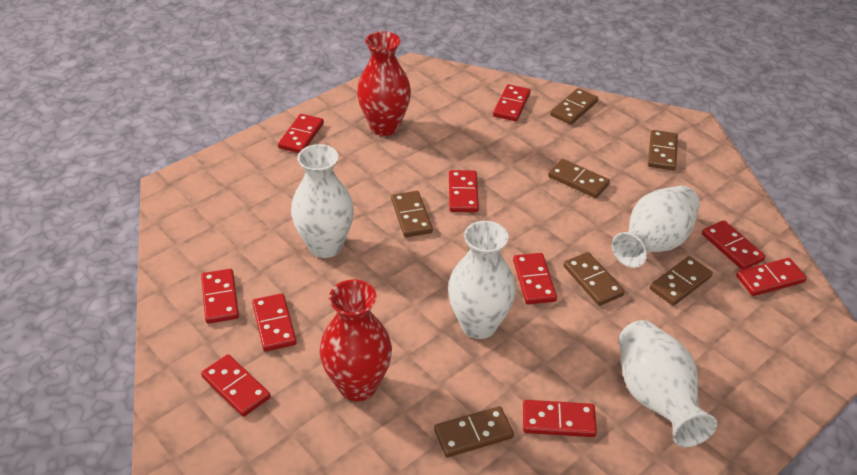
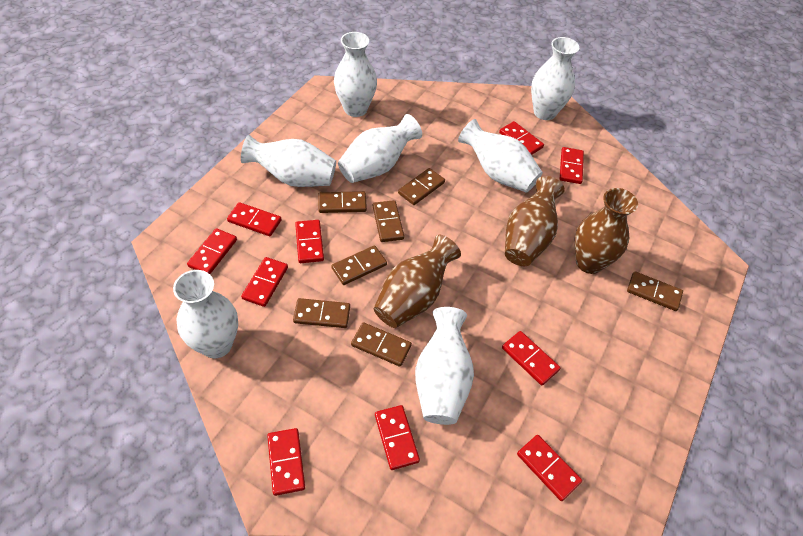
brown vase: none = 0 -> [374,234,461,328] [505,176,565,266] [575,188,638,274] = 3
red vase: [320,279,392,401] [357,31,411,136] = 2 -> none = 0
white vase: [291,144,354,258] [448,221,516,339] [612,186,700,268] [619,320,717,447] = 4 -> [173,270,238,358] [241,135,336,187] [334,32,377,117] [338,114,422,183] [415,307,474,425] [458,119,543,193] [531,37,579,120] = 7

